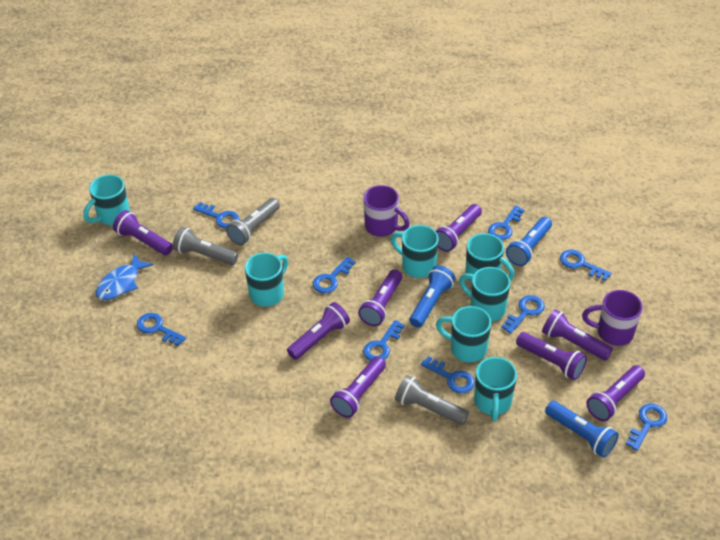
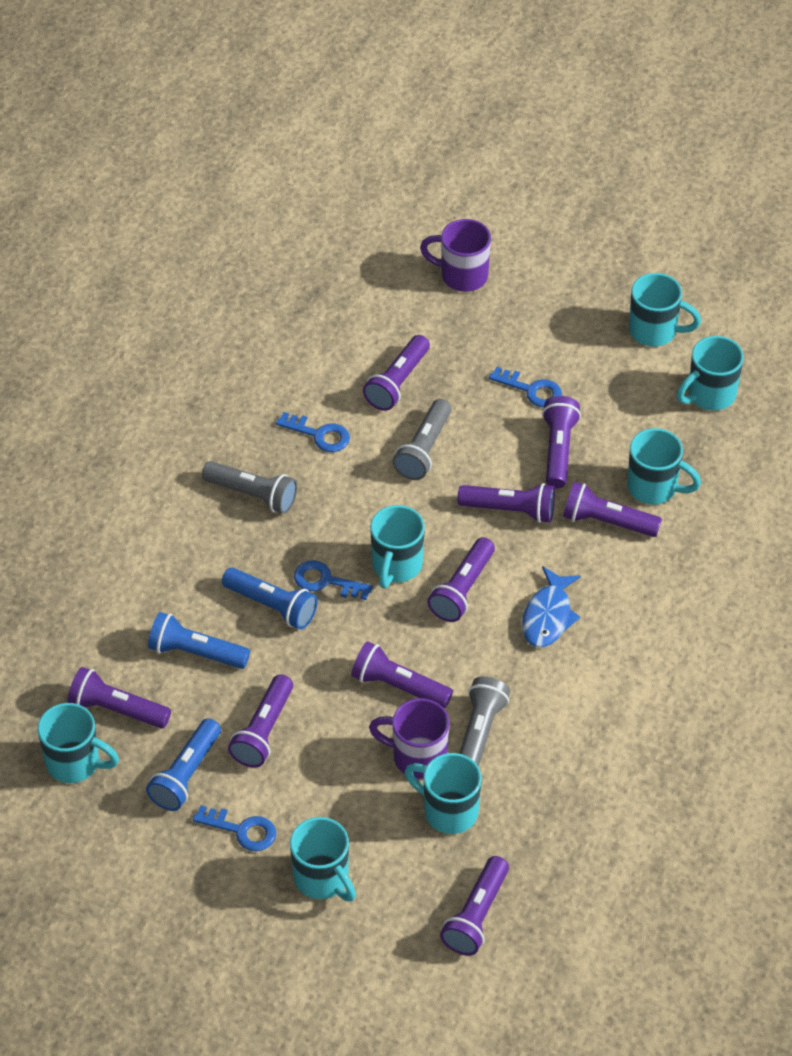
blue key: [137,313,186,346] [193,202,240,229] [313,257,356,293] [363,320,405,361] [421,356,475,393] [488,205,525,240] [501,295,545,334] [560,249,612,281] [626,404,667,451] = 9 -> [193,805,276,851] [276,412,350,452] [294,560,373,600] [489,366,562,407] = 4
purple flashlight: [113,210,173,255] [287,302,350,360] [330,357,386,418] [358,270,402,326] [436,204,482,252] [516,332,587,380] [542,309,613,361] [586,365,645,421] = 8 -> [68,667,171,728] [228,674,293,768] [351,641,453,708] [363,335,430,411] [427,537,495,622] [440,856,509,956] [457,483,555,523] [542,396,581,488] [563,482,662,537] = 9

